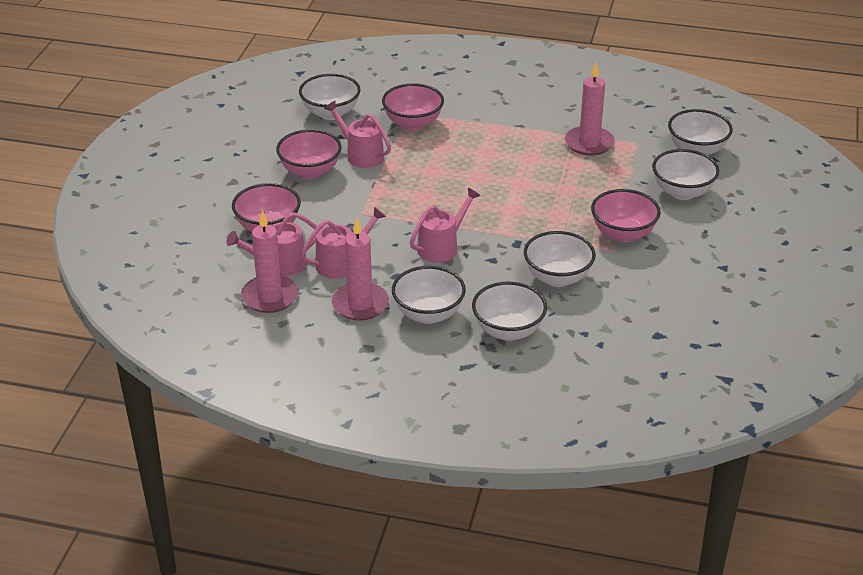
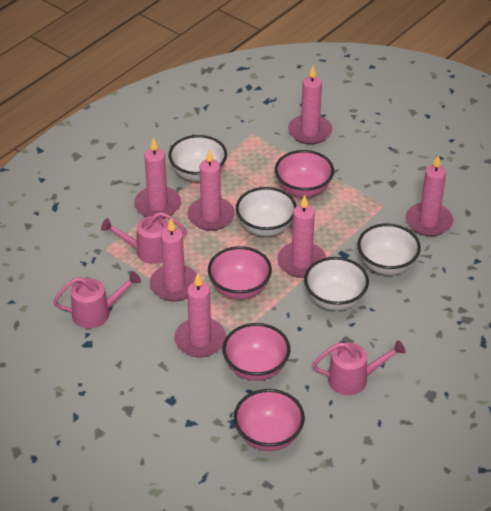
pink candle: [241,210,299,313] [331,218,389,321] [565,63,615,156] = 3 -> [134,138,181,218] [150,219,197,302] [174,273,226,357] [187,149,235,231] [277,195,326,278] [288,66,332,145] [405,155,453,236] = 7
pink watering can: [226,212,317,276] [301,207,386,279] [324,101,391,168] [410,187,481,263] = 4 -> [53,271,141,328] [101,212,187,264] [312,340,406,395] = 3
white bowl: [299,74,361,120] [392,266,466,324] [472,282,547,341] [524,231,596,287] [652,149,719,200] [668,109,733,155] = 6 -> [169,135,227,182] [236,187,297,236] [304,257,369,311] [357,224,421,275] = 4

